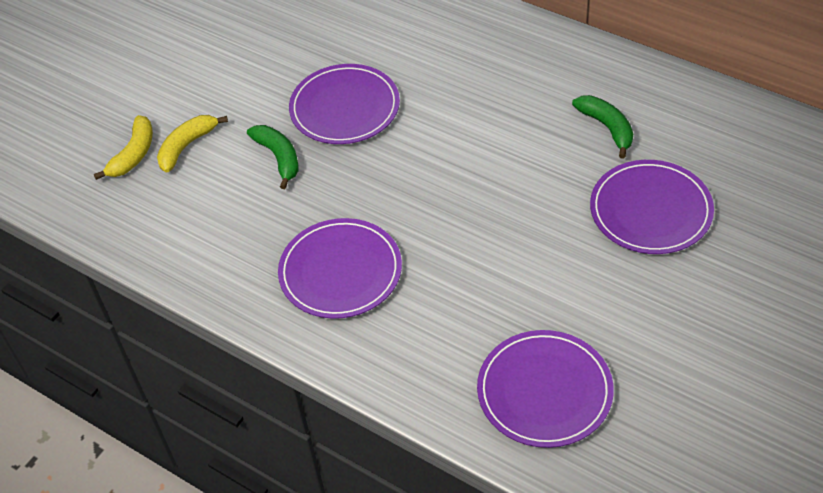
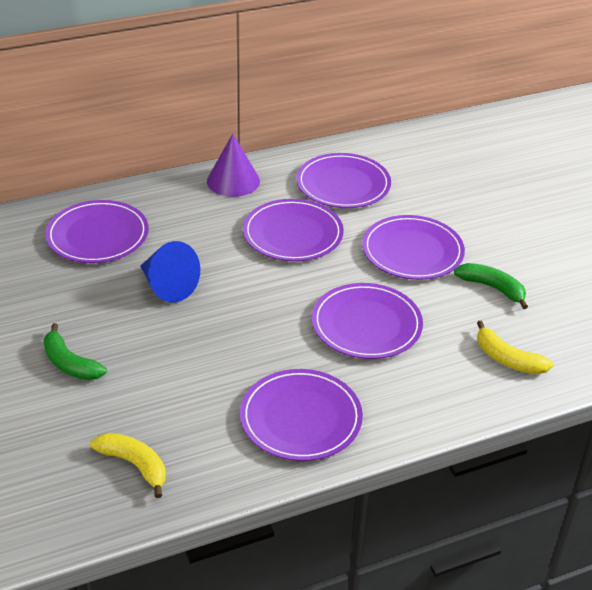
blue cone: none = 0 -> [141,241,200,303] = 1
purple cone: none = 0 -> [207,134,260,197] = 1
purple plate: [278,218,402,319] [289,64,400,144] [477,330,614,448] [590,160,714,254] = 4 -> [45,200,149,263] [240,369,363,461] [243,199,344,261] [297,153,391,208] [312,283,423,359] [362,215,465,280] = 6

